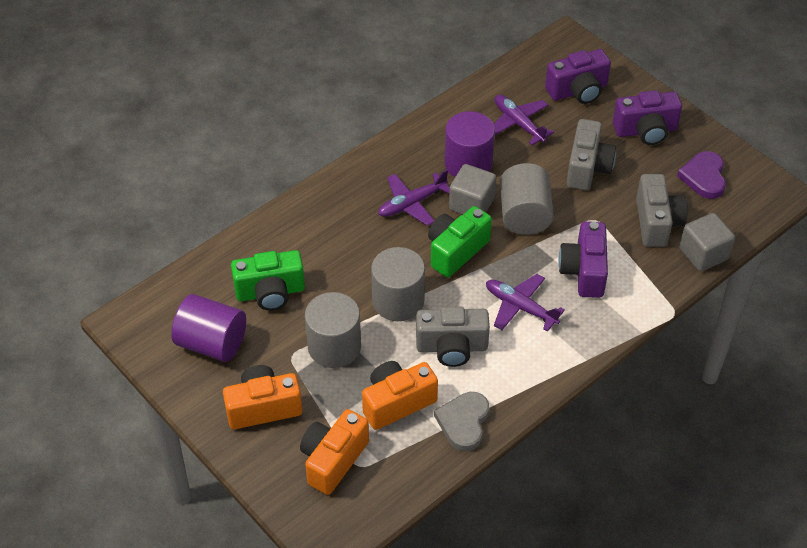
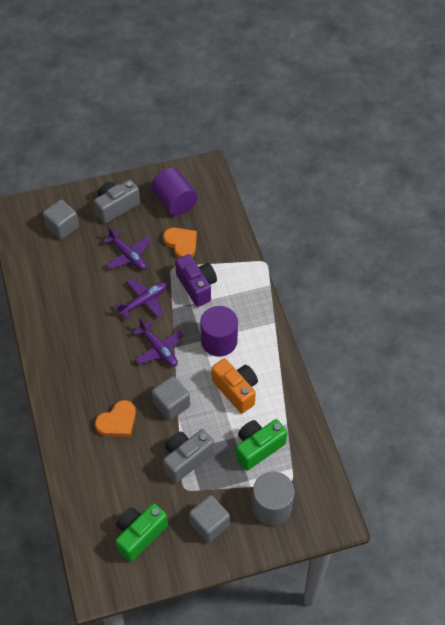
grey camera: [416,307,490,367] [567,119,616,190] [636,174,688,247] = 3 -> [94,180,140,224] [163,429,214,483] = 2
grey cube: [449,164,496,215] [679,213,735,271] = 2 -> [43,200,79,240] [152,376,190,420] [189,495,230,543] = 3
grey cylinder: [305,292,361,368] [371,247,425,321] [500,163,554,235] = 3 -> [252,472,295,525] = 1
grey heart: [434,392,489,451] = 1 -> none = 0
orange camera: [223,365,302,429] [300,409,369,495] [362,361,438,430] = 3 -> [212,358,258,413] = 1
orange heart: none = 0 -> [95,400,136,437] [163,228,197,258] = 2
purple camera: [545,49,611,104] [558,222,608,298] [613,90,682,145] = 3 -> [175,254,217,307] = 1
purple heart: [677,151,726,199] = 1 -> none = 0

